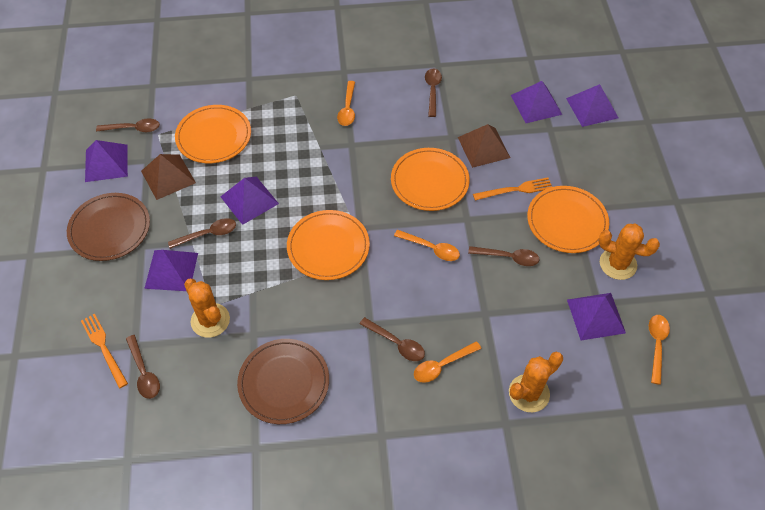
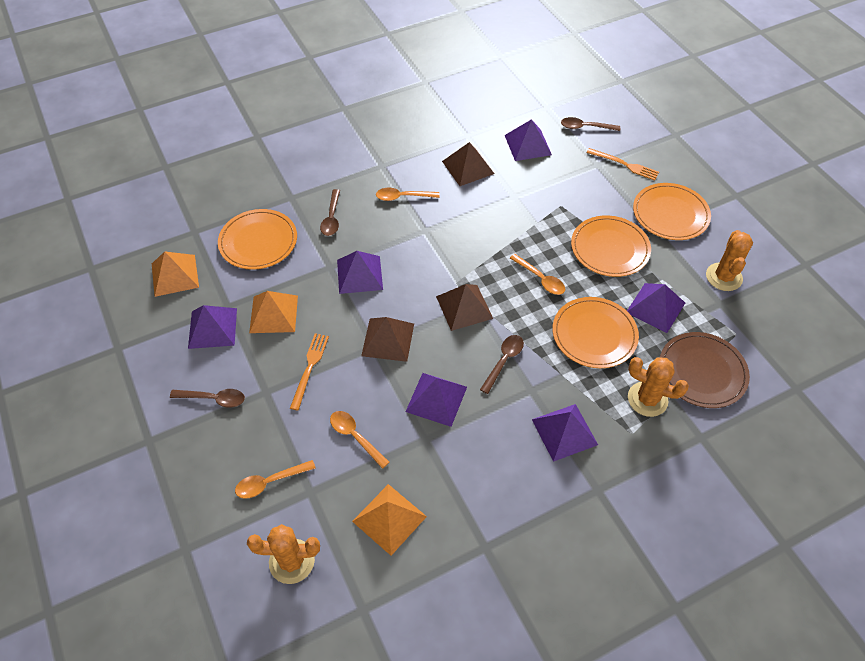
brown plate: [67,193,150,261] [237,339,329,424] = 2 -> [660,332,750,408] = 1
brown pyramid: [141,154,196,200] [458,124,510,168] = 2 -> [361,317,414,362] [436,284,493,331] [442,142,494,186] = 3
brown spoon: [96,119,160,132] [126,335,160,399] [168,218,236,249] [360,317,425,361] [425,68,442,117] [468,246,539,266] = 6 -> [170,389,245,408] [320,189,340,236] [480,335,524,394] [561,117,620,131] = 4
orange pyramid: none = 0 -> [152,251,199,297] [249,291,298,333] [352,484,427,556] = 3

